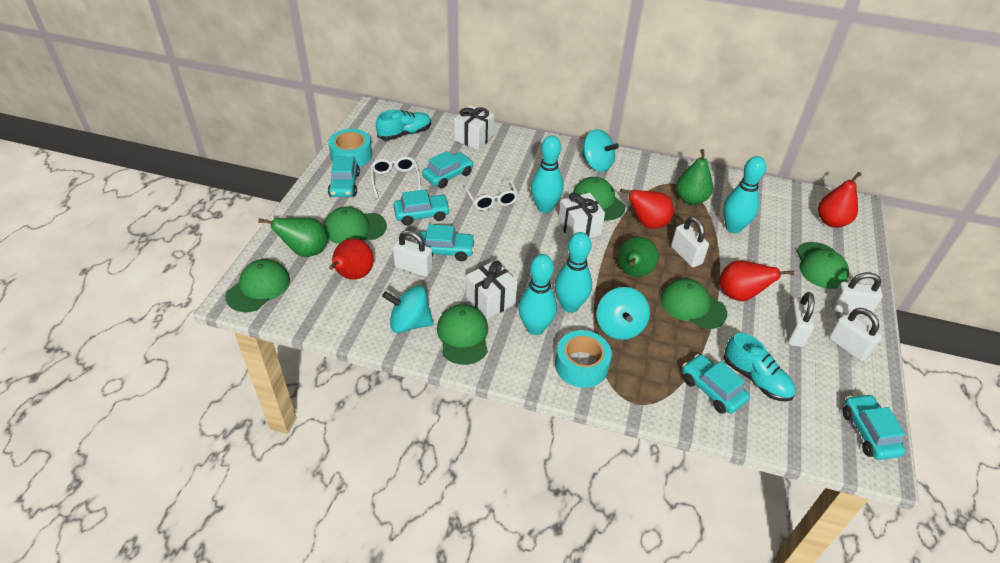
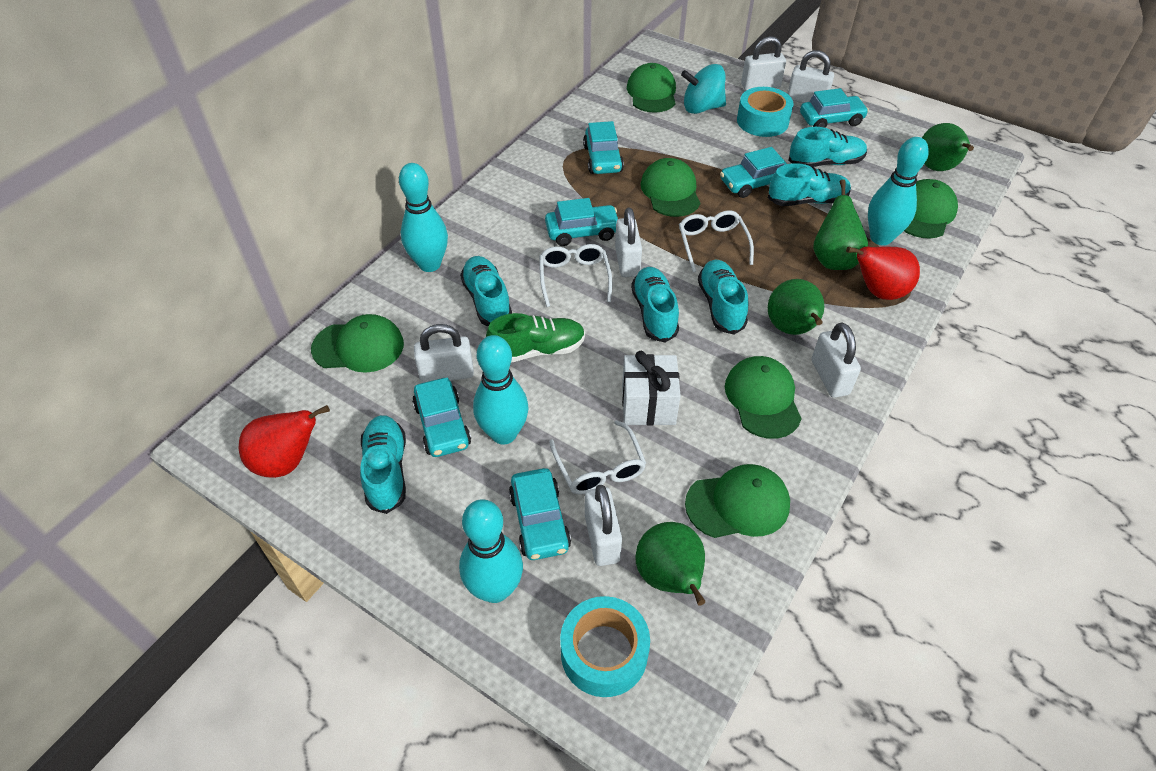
green pear: [259,218,328,257] [618,237,659,277] [676,149,713,205] = 3 -> [635,522,705,606] [768,279,824,335] [813,179,868,270] [922,123,974,171] = 4
green shoe: none = 0 -> [486,313,585,362] = 1
red pear: [329,239,374,280] [620,189,674,229] [719,260,794,301] [818,172,862,228] = 4 -> [238,405,330,478] [846,246,920,300] = 2
turquoise shoe: [376,110,431,140] [724,333,796,402] = 2 -> [360,415,406,514] [460,256,512,326] [631,267,679,342] [698,260,748,335] [768,163,851,206] [788,127,867,167] = 6
turquoise spinning top: [382,286,434,333] [582,129,619,172] [597,287,650,340] = 3 -> [681,64,726,114] = 1
white gift: [454,105,494,150] [466,260,517,319] [558,193,605,239] = 3 -> [622,351,681,425] = 1
white glasses: [371,156,421,198] [463,177,518,210] = 2 -> [539,244,612,307] [549,420,646,495] [679,211,754,272] = 3
white padlock: [393,230,433,277] [671,216,709,267] [785,292,815,347] [829,308,882,361] [831,272,883,315] = 5 -> [414,324,474,383] [585,485,622,566] [615,208,642,277] [741,36,786,91] [788,50,834,103] [812,322,861,398] = 6

